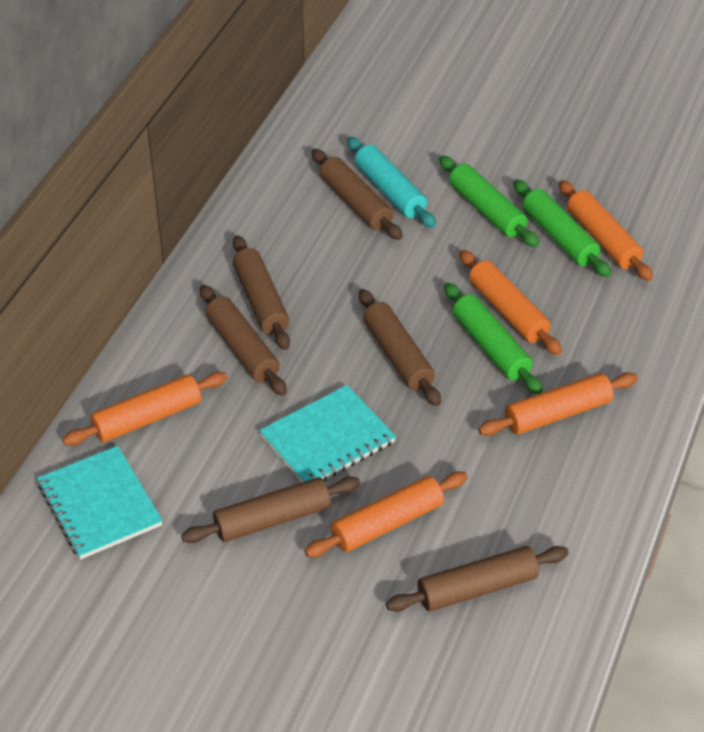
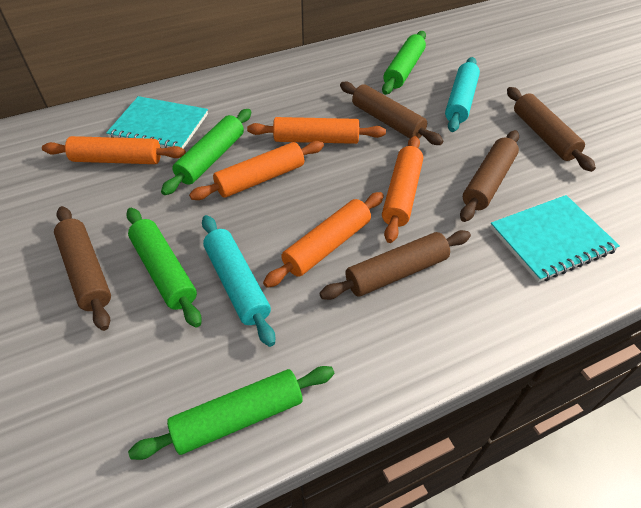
brown rolling pin: [181,477,360,543] [200,285,287,396] [233,235,290,350] [311,149,403,240] [359,289,441,406] [386,546,569,612] = 6 -> [54,206,111,331] [319,230,471,300] [340,82,443,145] [460,130,519,222] [507,87,596,172] = 5
green rolling pin: [439,156,539,247] [444,283,543,394] [513,180,611,277] = 3 -> [126,208,202,327] [128,366,334,460] [161,109,251,195] [382,31,426,95] = 4
turquoise rolling pin: [347,137,436,228] = 1 -> [202,215,275,347] [445,57,480,132] = 2

